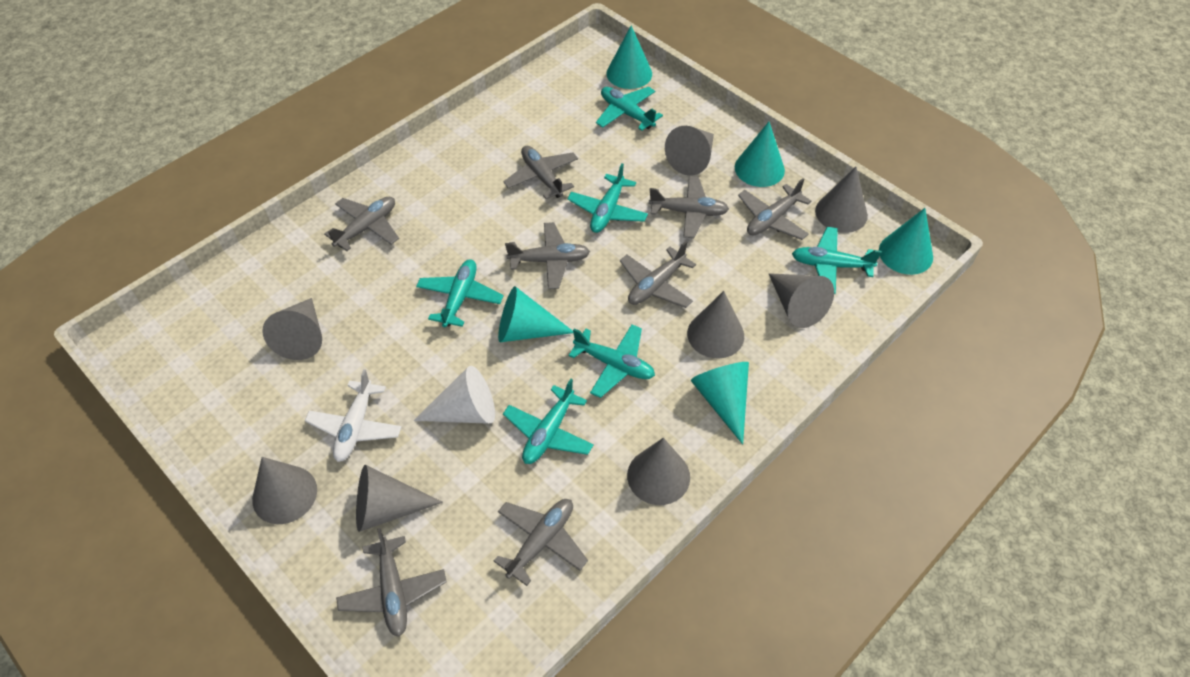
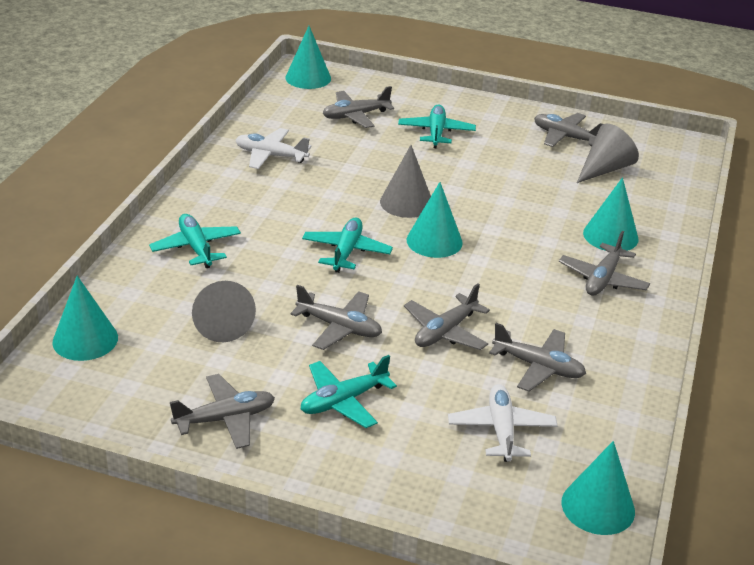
grey cone: [252,457,317,524] [262,298,322,360] [356,465,443,532] [627,438,690,505] [665,126,714,176] [687,291,744,358] [768,273,834,328] [815,167,868,233] = 8 -> [192,281,256,342] [380,145,431,218] [577,124,639,183] = 3
grey plane: [324,197,399,251] [336,528,447,637] [494,499,588,586] [503,146,578,199] [505,222,590,289] [620,241,696,308] [649,176,729,238] [738,178,811,240] = 8 -> [170,374,275,449] [290,285,382,350] [322,86,394,128] [404,283,490,350] [489,323,586,392] [534,113,603,147] [559,231,650,296] = 7
turquoise plane: [416,260,503,327] [503,379,594,464] [567,163,648,233] [569,325,655,398] [596,87,663,131] [792,227,882,294] = 6 -> [149,214,241,268] [301,355,397,428] [302,218,393,273] [398,105,476,148] = 4
white cone: [414,366,495,424] = 1 -> none = 0
white plane: [305,369,402,462] = 1 -> [236,128,312,169] [448,384,558,462] = 2

